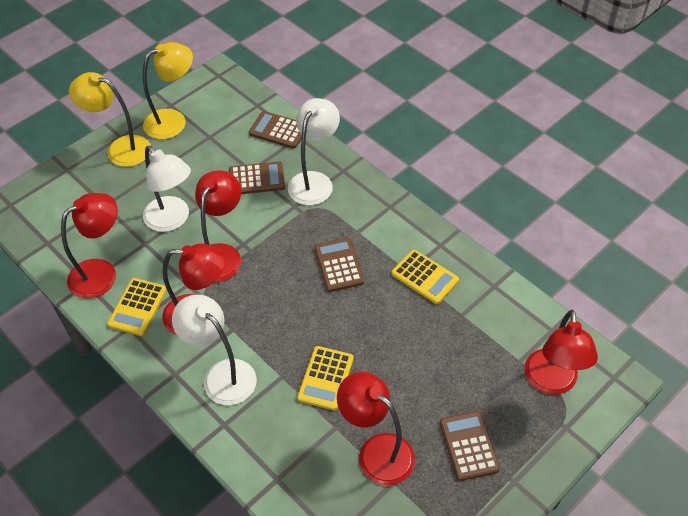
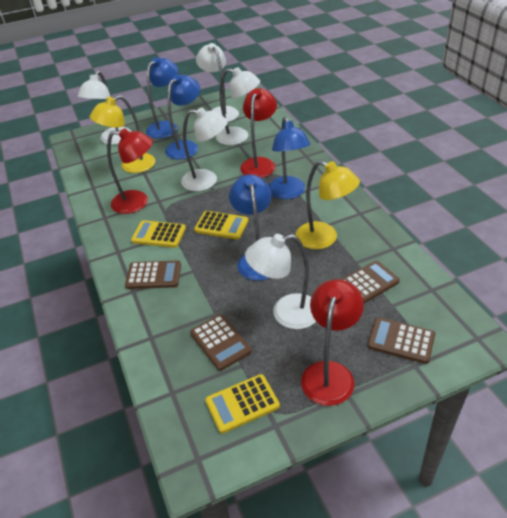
blue lamp: none = 0 -> [146,57,178,139] [165,74,200,160] [229,175,271,281] [269,116,310,199] = 4
red lamp: [61,193,118,299] [162,244,226,335] [195,170,241,282] [337,372,415,485] [525,310,598,395] = 5 -> [107,128,153,214] [240,88,277,178] [301,279,364,406] = 3
white lamp: [143,146,191,232] [172,294,257,405] [288,98,340,205] = 3 -> [78,71,132,145] [181,107,228,191] [196,43,239,122] [216,67,260,145] [245,234,316,329] = 5

